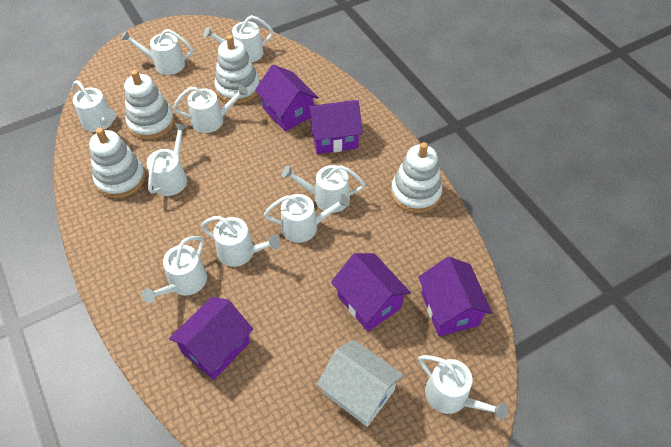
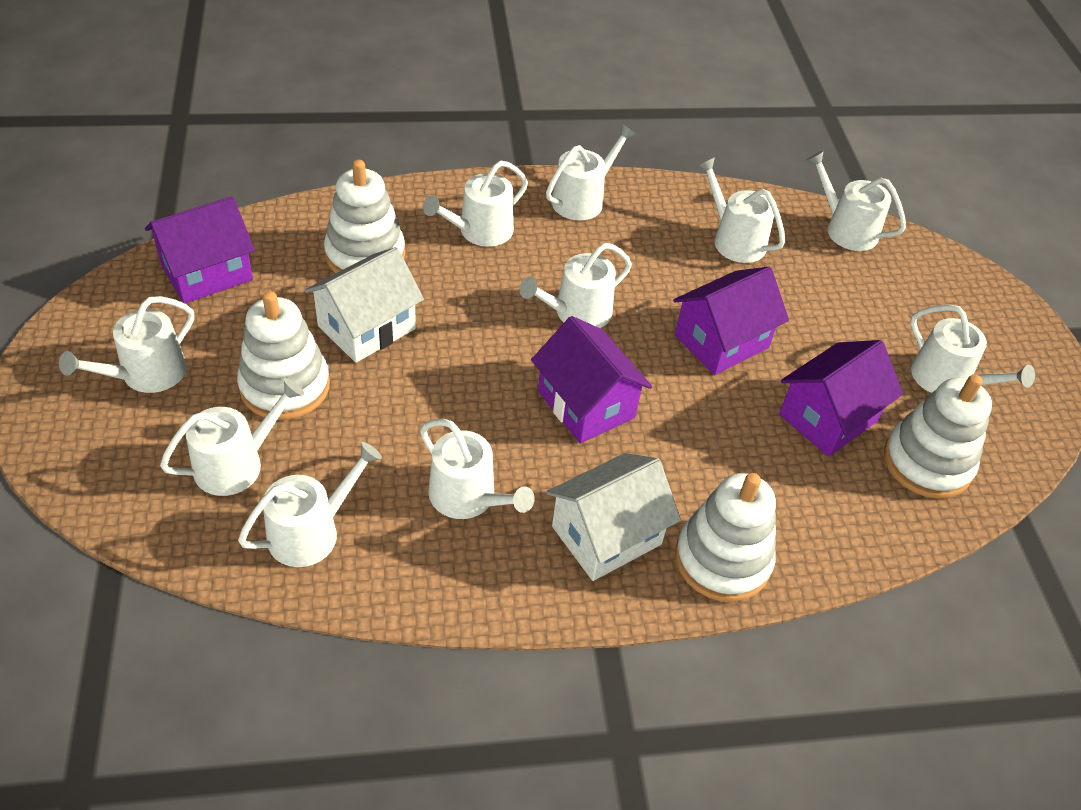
purple house: [169,297,254,380] [255,65,319,131] [307,100,363,154] [331,253,411,332] [418,257,492,336] = 5 -> [145,196,255,303] [531,316,652,444] [673,267,789,375] [779,340,903,457] = 4
white house: [317,340,404,427] = 1 -> [305,247,424,363] [546,453,681,581] = 2

